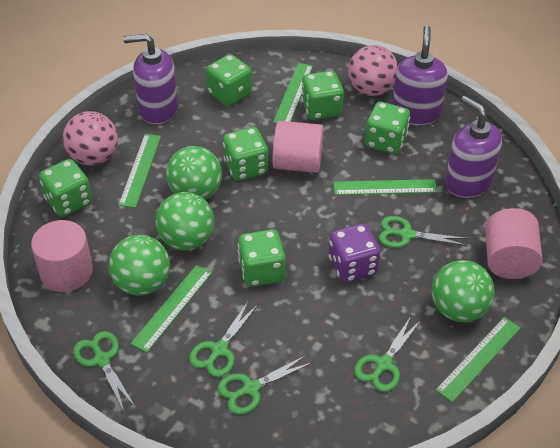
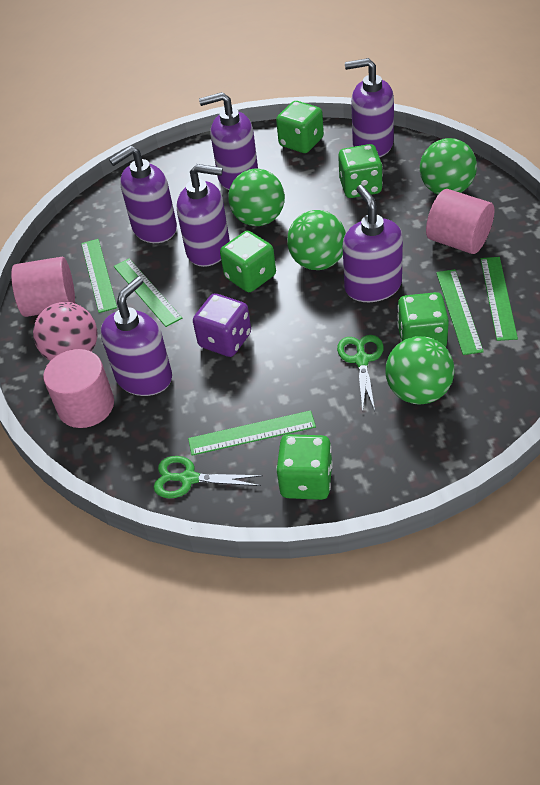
green dice: [39,159,92,217] [206,54,252,106] [223,127,268,181] [238,229,285,287] [301,71,344,120] [365,102,410,154] = 6 -> [220,231,276,292] [276,101,324,153] [276,434,333,500] [338,144,383,198] [397,292,449,347] = 5
green scissors: [73,331,136,411] [189,300,258,377] [217,355,313,415] [354,316,422,392] [379,216,468,248] = 5 -> [154,456,263,498] [337,335,384,411] = 2
pink ball: [63,111,118,166] [348,45,398,96] = 2 -> [33,302,97,361] = 1
purple soap dispenser: [123,34,178,124] [392,25,448,125] [445,96,502,198] = 3 -> [101,277,172,396] [109,146,177,243] [177,164,230,267] [199,92,258,190] [343,185,403,302] [345,58,394,157] = 6

